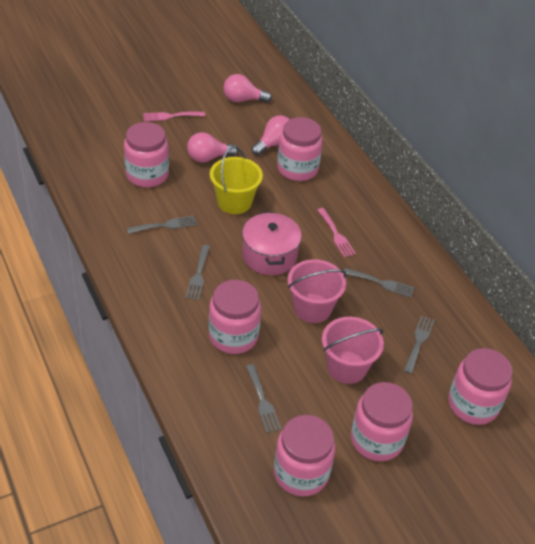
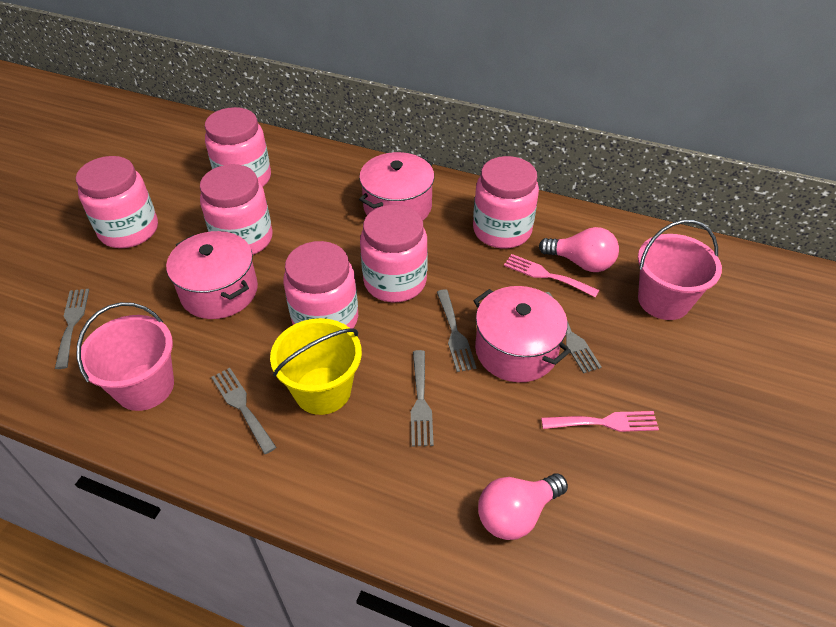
pink light bulb: [187,132,238,163] [223,74,272,103] [252,115,290,155] = 3 -> [478,473,568,540] [539,227,619,272] = 2
pink pot: [242,212,302,275] = 1 -> [166,231,258,319] [359,152,434,221] [473,286,571,382] = 3

